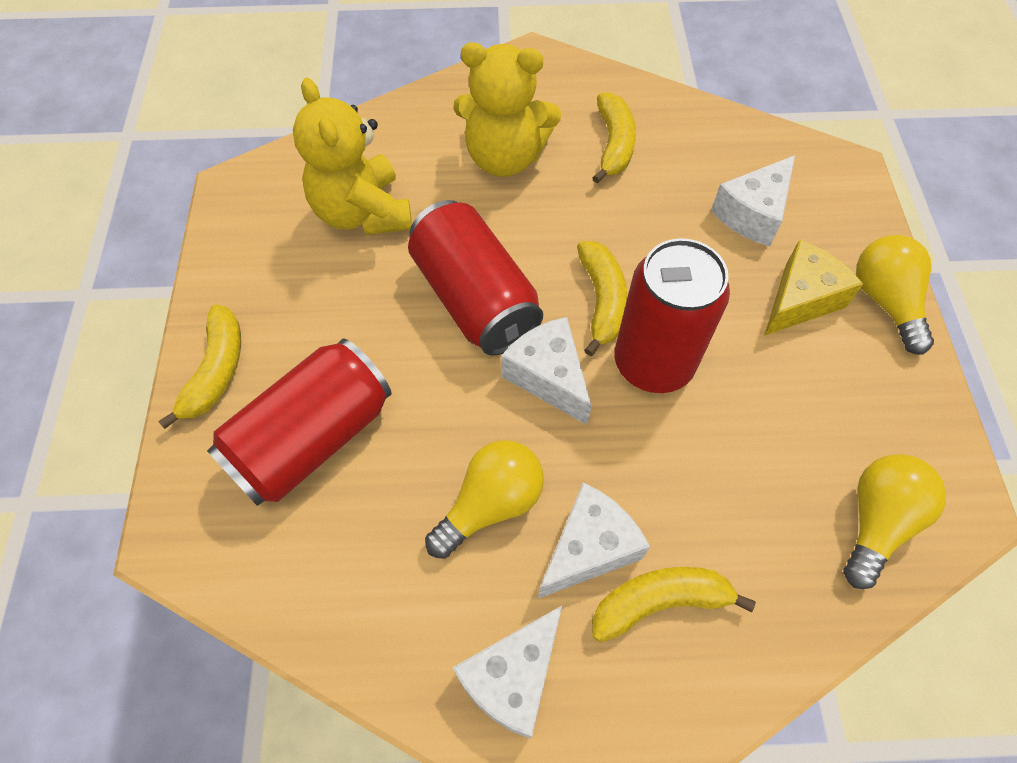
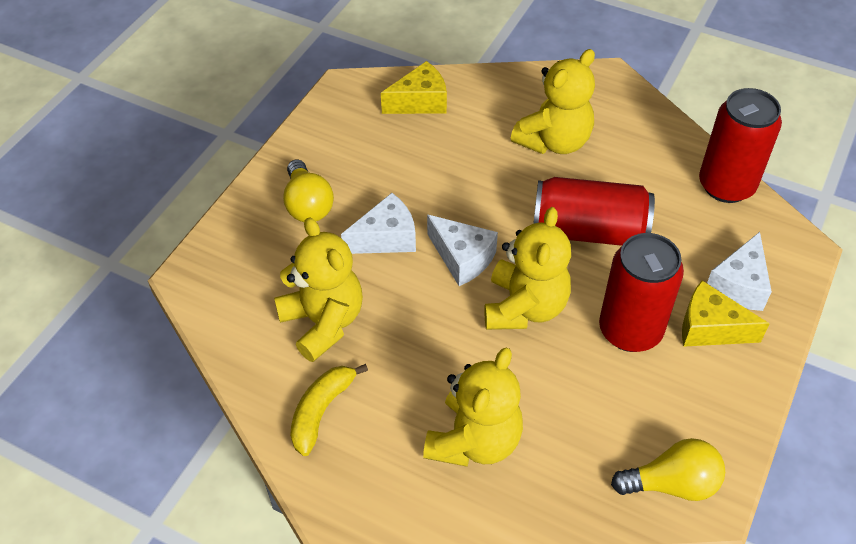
white cheese: [452,606,562,739] [501,317,592,425] [538,483,650,599] [711,155,795,246] = 4 -> [341,193,416,254] [427,215,498,286] [707,232,772,311] = 3
yellow banana: [158,305,241,429] [577,241,628,356] [592,92,636,183] [592,567,756,642] = 4 -> [290,364,368,456] = 1
yellow cheese: [764,240,863,336] = 1 -> [381,61,447,114] [682,280,769,347] = 2
yellow light bulb: [425,440,544,559] [843,454,946,589] [856,235,934,355] = 3 -> [283,159,334,222] [611,438,725,501] = 2
yellow teddy bear: [293,78,412,235] [453,42,561,177] = 2 -> [274,217,363,362] [423,348,523,467] [484,207,571,330] [511,49,595,154] = 4

